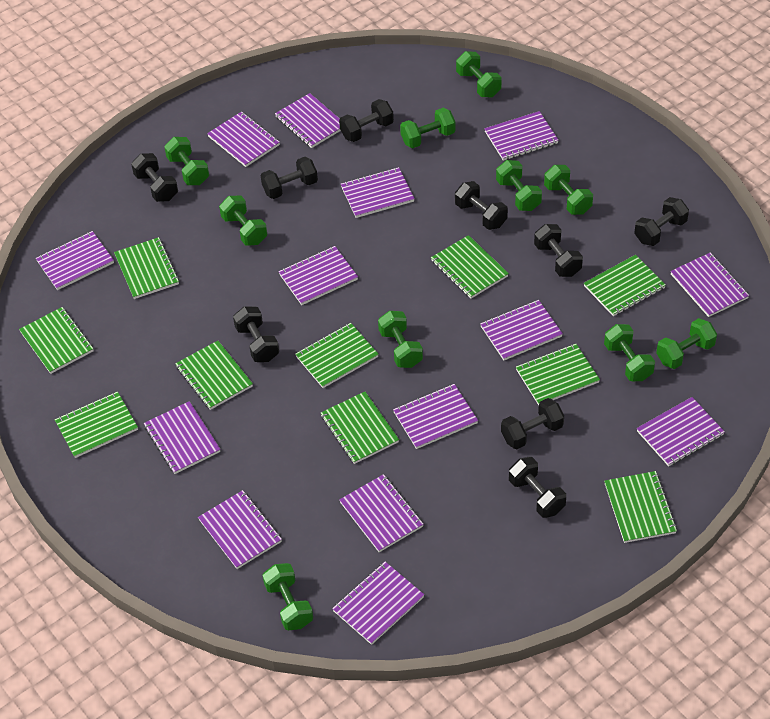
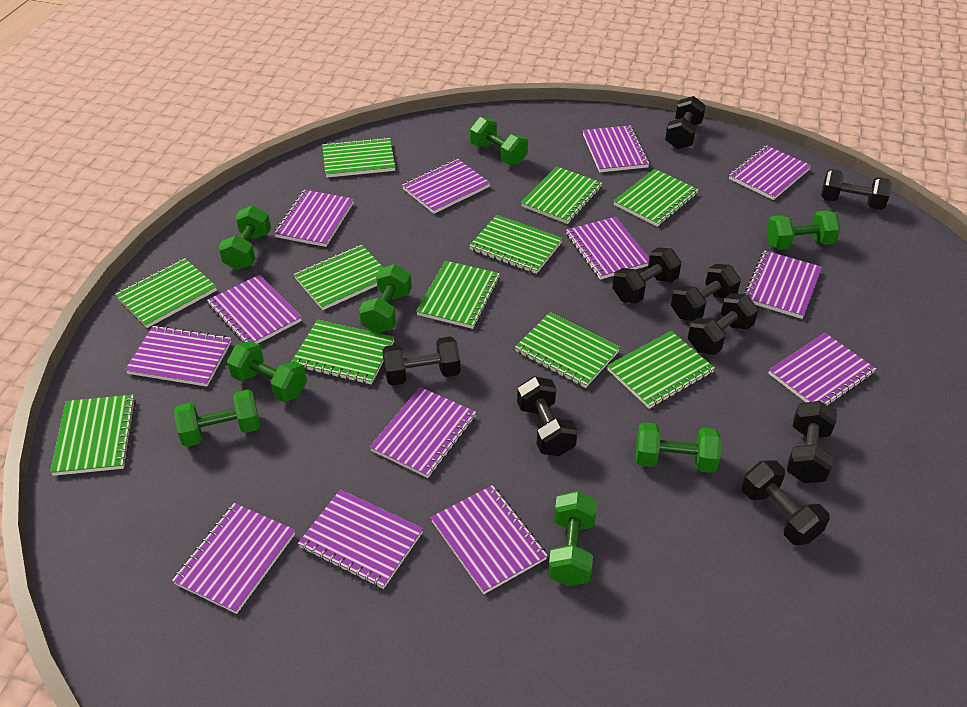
green dumbbell: [164,137,209,185] [219,195,267,246] [262,563,313,630] [378,311,423,368] [400,108,456,148] [456,51,502,97] [496,160,542,211] [544,165,593,215] [604,324,655,381] [656,318,717,369] = 10 -> [174,390,260,447] [218,206,271,270] [227,341,307,402] [359,264,412,333] [470,117,528,165] [548,491,597,586] [636,422,721,473] [766,211,841,250] = 8
green notebook: [19,307,93,374] [55,391,138,458] [114,237,179,299] [175,341,253,410] [295,323,379,388] [321,392,399,464] [431,235,509,299] [516,344,600,405] [584,255,666,316] [604,471,677,543] = 10 -> [50,395,136,476] [115,258,217,328] [291,320,395,384] [294,245,383,310] [322,137,395,178] [416,261,500,329] [469,215,563,274] [515,312,620,388] [521,166,602,224] [607,331,715,409] [614,169,699,227] = 11
purple notebook: [36,231,114,290] [144,401,221,474] [198,490,282,569] [207,111,280,167] [275,93,341,148] [279,246,358,305] [332,562,424,645] [339,474,423,552] [341,167,415,218] [393,384,478,449] [480,300,563,360] [484,111,559,161] [637,397,725,466] [670,252,749,317] = 14 -> [125,325,231,387] [172,503,295,614] [207,275,302,344] [274,190,354,247] [298,490,423,589] [370,387,476,478] [402,159,490,214] [431,485,548,594] [566,217,649,280] [583,125,650,172] [729,145,811,200] [744,250,822,319] [768,333,876,406] = 13

